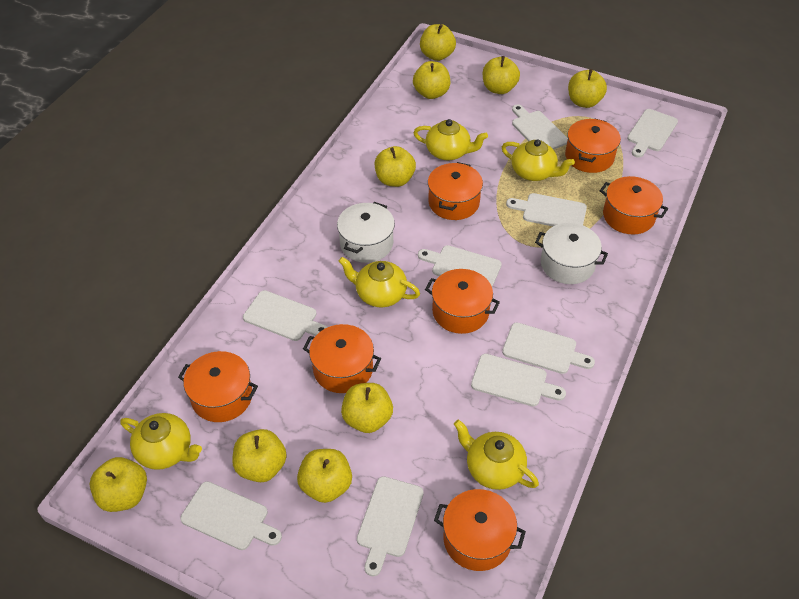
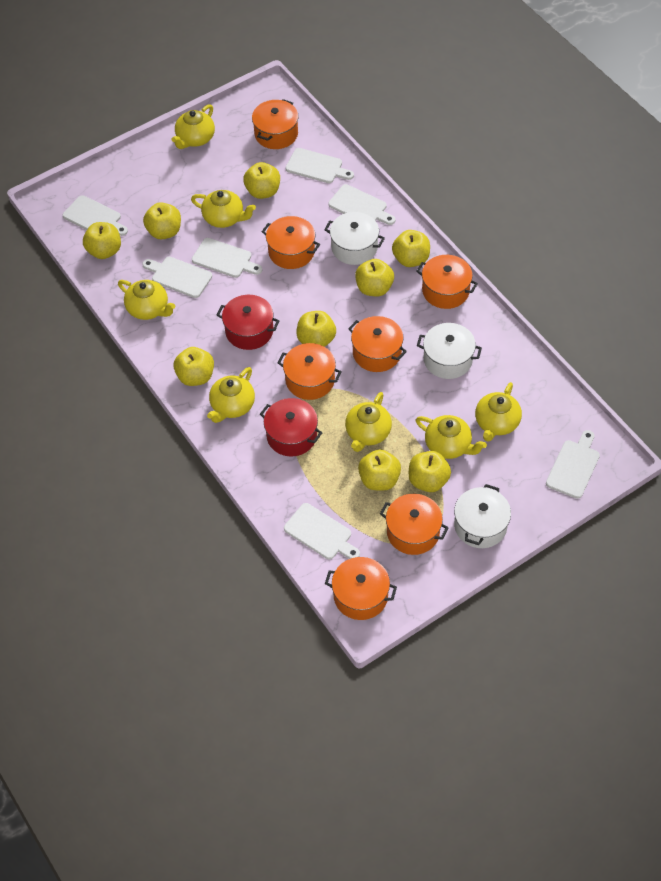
red pot: none = 0 -> [217,295,280,350] [260,398,322,456] = 2
white cutting board: [180,481,282,550] [243,290,328,341] [357,476,424,576] [418,245,502,287] [471,354,566,406] [502,322,595,374] [506,193,587,226] [512,104,568,150] [627,109,678,158] = 9 -> [63,195,128,236] [142,257,212,298] [192,238,262,278] [284,503,360,559] [285,148,354,183] [328,184,395,225] [546,430,600,499] = 7
white pot: [337,202,395,263] [535,223,608,284] = 2 -> [324,212,385,265] [417,323,482,379] [454,484,511,548] = 3
yellow teapot: [120,413,202,470] [338,257,420,307] [413,119,488,160] [454,420,539,490] [502,139,575,181] = 5 -> [118,280,175,320] [172,104,215,149] [191,190,256,228] [207,367,255,423] [345,392,392,452] [416,415,487,459] [475,382,522,442] = 7

